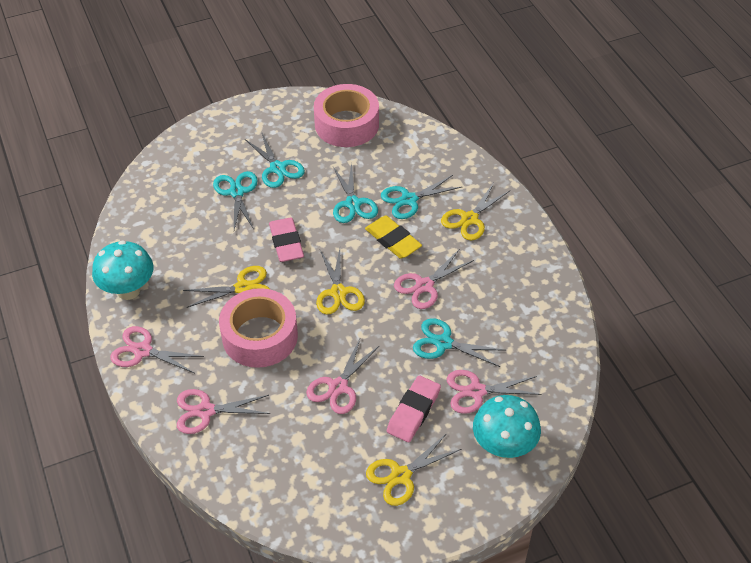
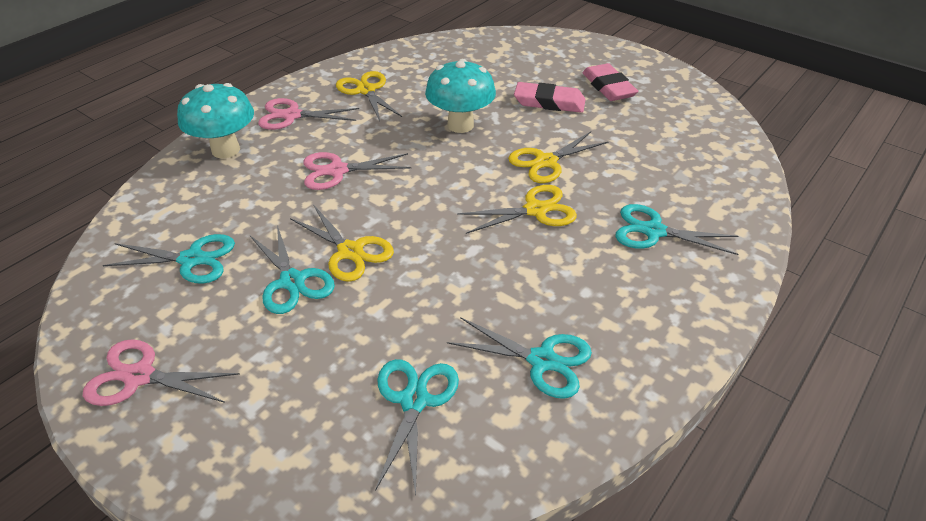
pink scissors: [110,326,204,373] [177,389,270,434] [306,339,380,414] [394,250,474,309] [447,370,542,414] = 5 -> [83,339,240,406] [258,98,359,130] [303,152,411,190] = 3
pink tape: [219,288,298,368] [314,84,379,147] = 2 -> none = 0
yellow eraser: [365,216,422,259] = 1 -> none = 0

